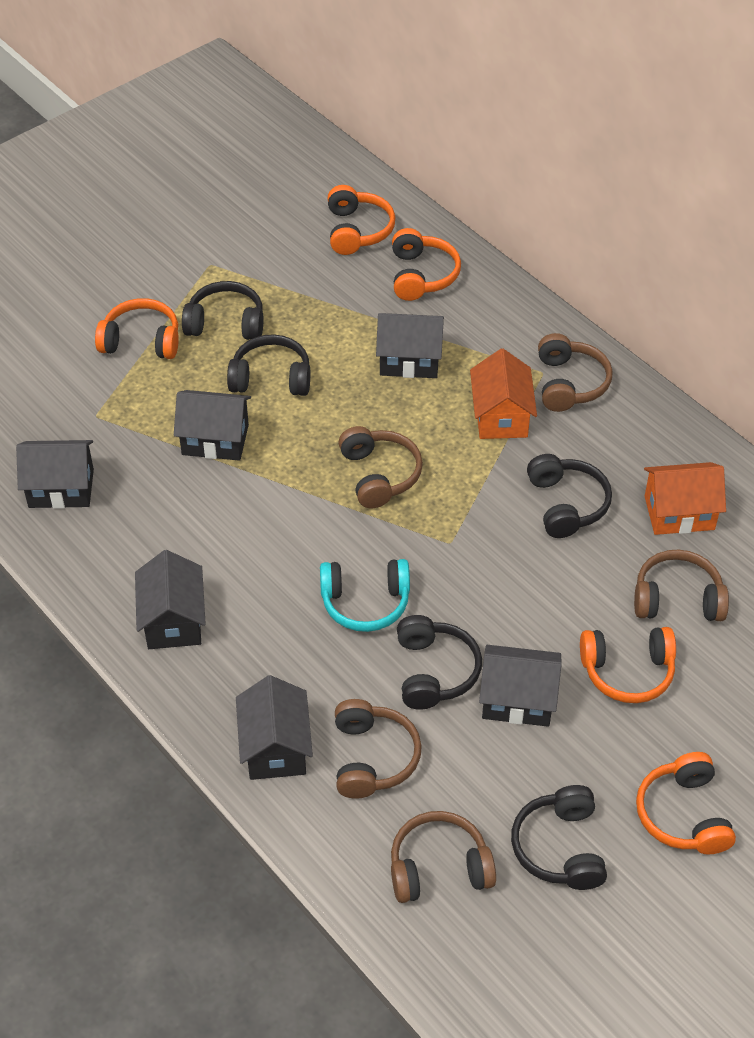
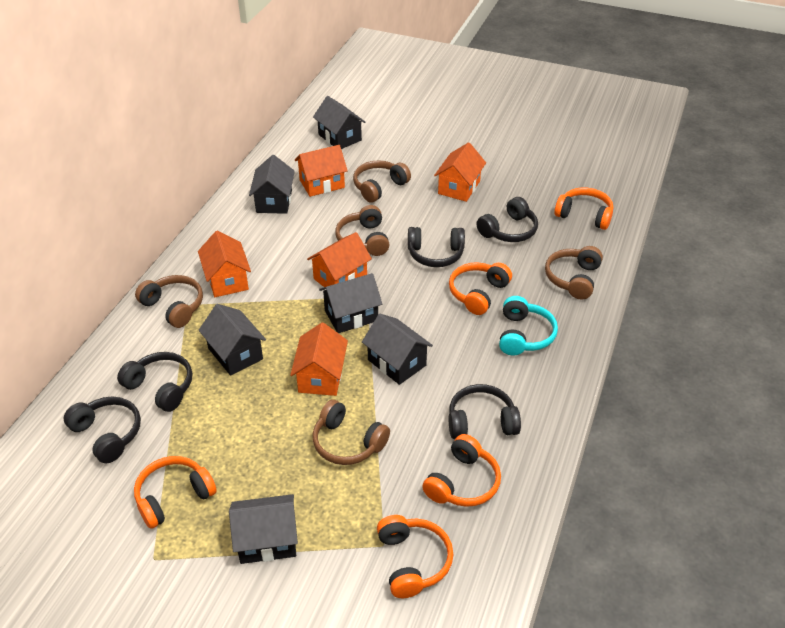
orange house: [470,349,537,439] [644,462,726,535] = 2 -> [198,231,251,297] [290,323,348,396] [295,145,348,197] [307,232,372,287] [434,142,486,202] = 5

